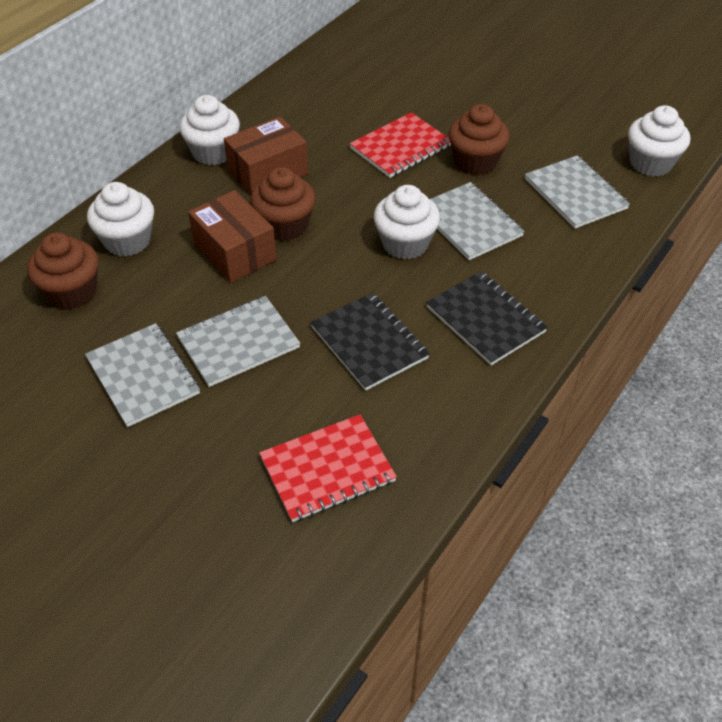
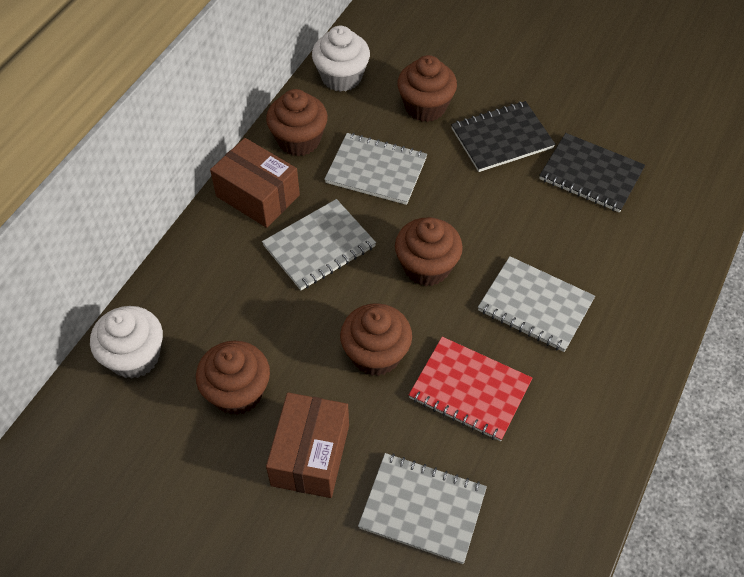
brown cupcake: [27,232,99,310] [250,167,316,241] [448,104,510,175] = 3 -> [196,341,270,415] [266,89,328,156] [340,303,412,376] [395,217,463,286] [397,55,457,122] = 5
red notebook: [259,414,397,522] [350,112,451,178] = 2 -> [409,337,532,441] = 1
white cupcake: [87,182,154,257] [179,95,240,165] [373,185,440,260] [628,105,690,176] = 4 -> [90,306,163,379] [312,26,370,92] = 2

